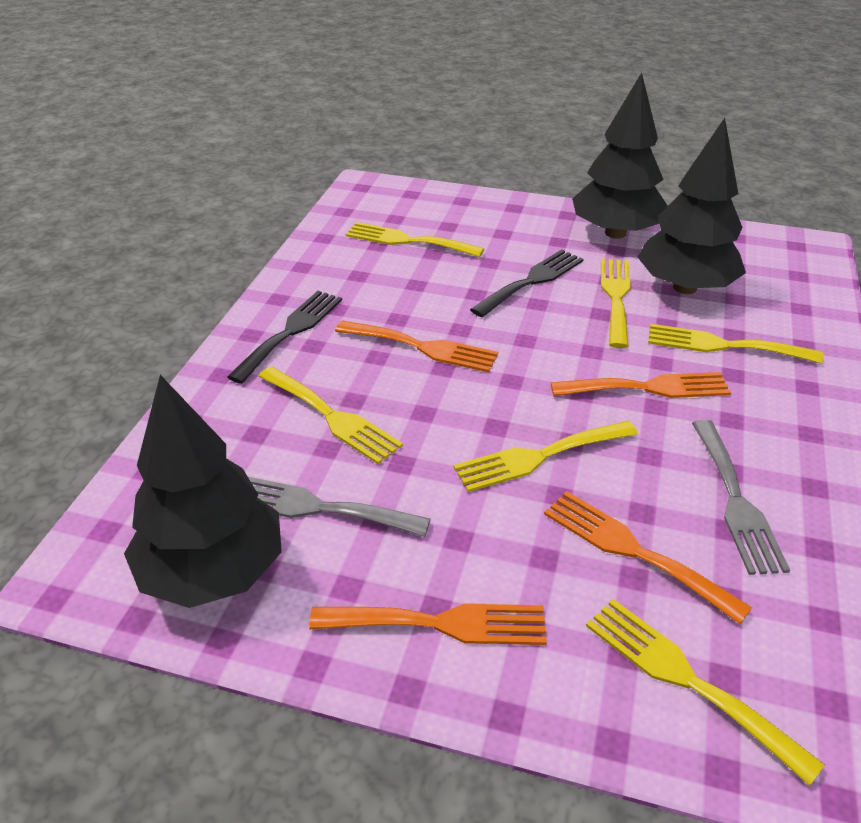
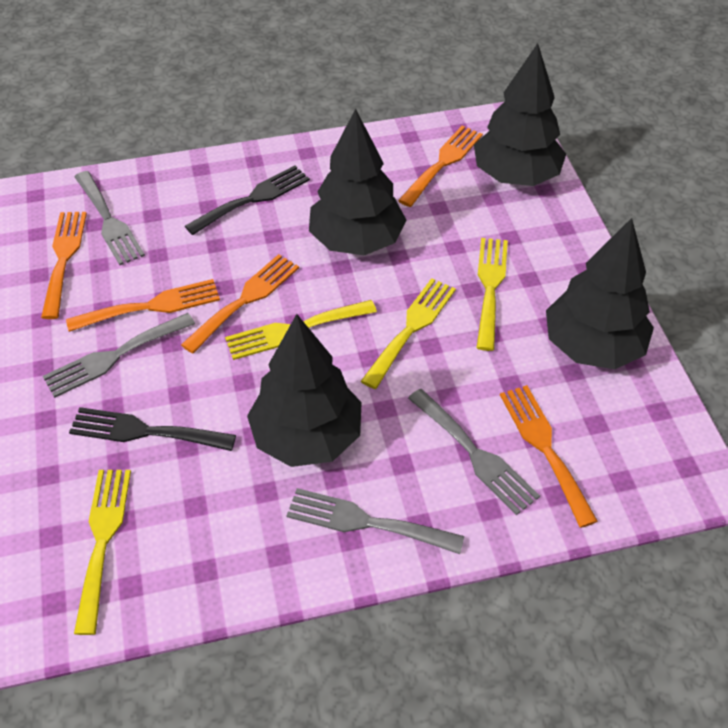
black tree: [124,375,282,608] [572,72,668,239] [637,118,746,294] = 3 -> [247,314,362,467] [309,109,406,255] [474,43,566,186] [546,218,654,369] = 4
grey fork: [248,477,431,537] [692,420,790,575] = 2 -> [43,313,195,398] [75,171,145,265] [286,488,464,554] [408,389,540,515] = 4
orange fork: [309,603,547,645] [335,321,498,372] [544,491,752,624] [551,372,731,398] = 4 -> [41,212,87,319] [66,279,220,332] [181,254,299,354] [398,126,483,207] [500,385,598,528] = 5
yellow fork: [258,367,403,464] [346,222,484,257] [453,421,638,492] [586,599,825,786] [601,259,631,348] [648,324,823,364] = 6 -> [74,470,131,635] [225,300,377,360] [361,278,456,389] [476,238,508,351] = 4

